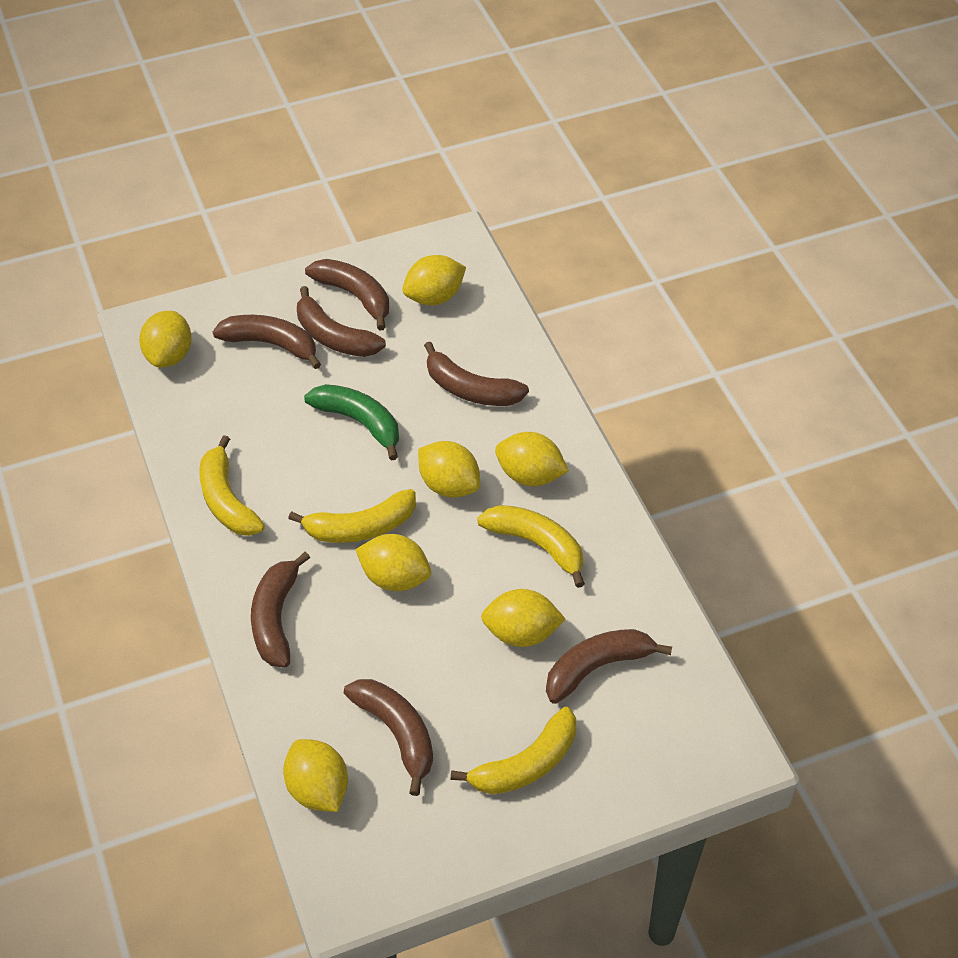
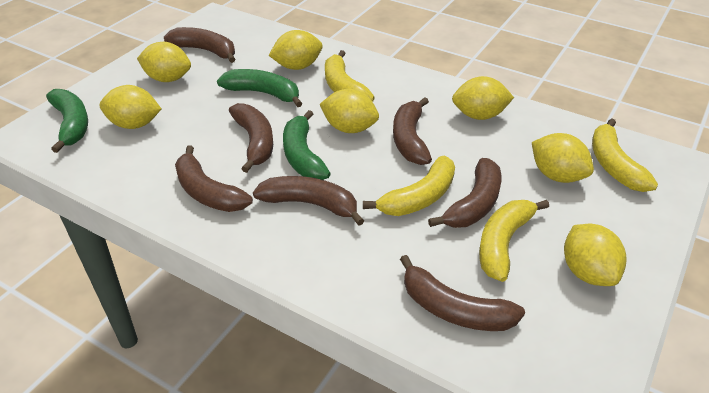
green banana: [304,384,399,460] = 1 -> [46,89,88,153] [217,69,303,107] [283,110,331,180] = 3

